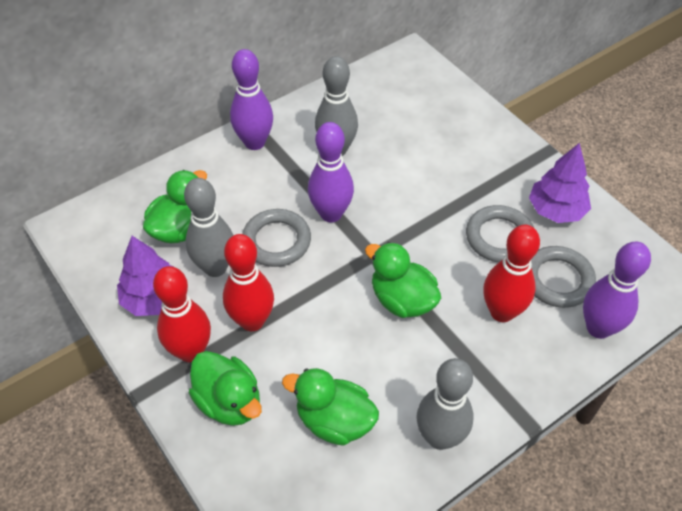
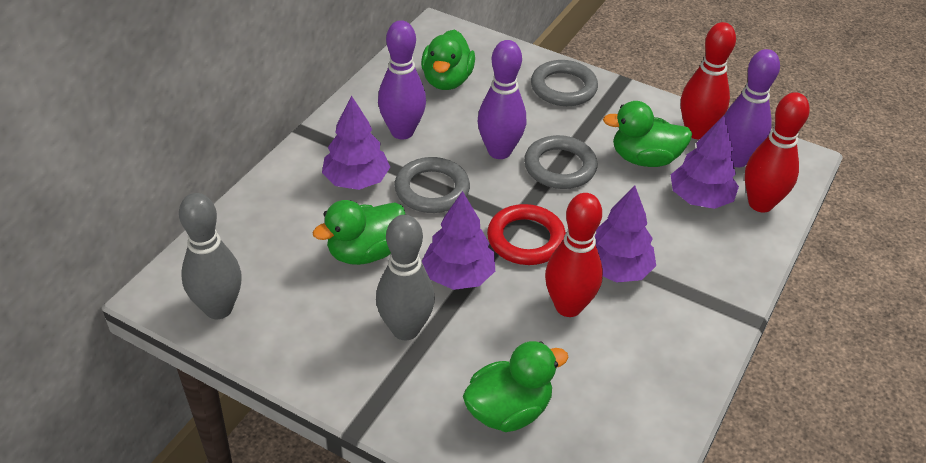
grey bowling pin: [184,178,233,277] [315,56,358,156] [417,358,474,450] = 3 -> [179,193,242,319] [376,215,435,340] = 2
purple tree: [117,236,174,316] [529,143,591,223] = 2 -> [322,95,390,190] [422,191,495,290] [595,185,656,283] [671,115,739,209] = 4
red ring: none = 0 -> [487,204,566,265] = 1

